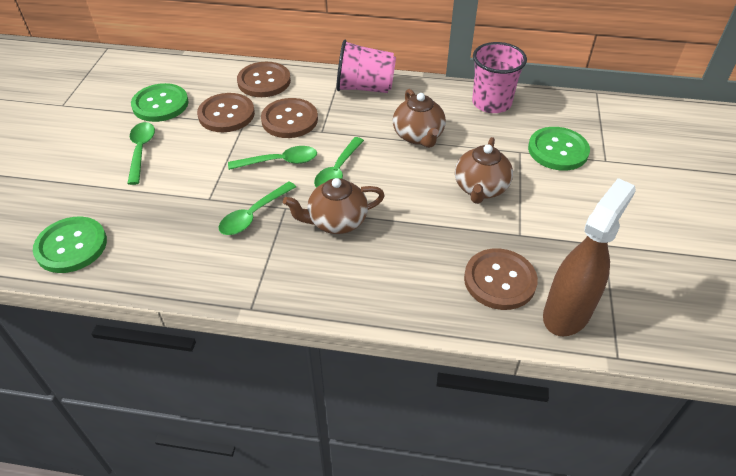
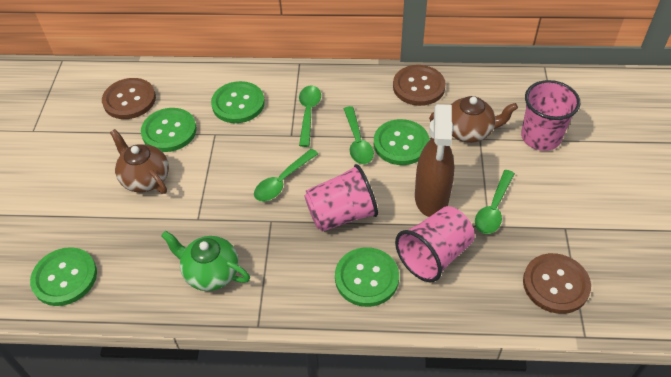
brown button: [197,93,255,132] [237,62,291,97] [261,98,318,138] [464,248,538,310] = 4 -> [102,78,156,119] [393,65,446,106] [523,253,591,314] = 3
brown teapot: [283,178,385,234] [393,89,446,148] [455,137,513,204] = 3 -> [110,129,169,194] [429,96,518,143] = 2
green button: [33,216,107,273] [131,83,189,122] [528,127,590,171] = 3 -> [30,247,97,306] [141,108,197,152] [211,81,265,123] [335,247,399,307] [374,119,430,165] = 5
green teapot: none = 0 -> [161,231,250,291] = 1
pink cup: [337,40,396,93] [472,42,527,113] = 2 -> [304,164,378,232] [395,206,475,282] [521,80,580,151] = 3

